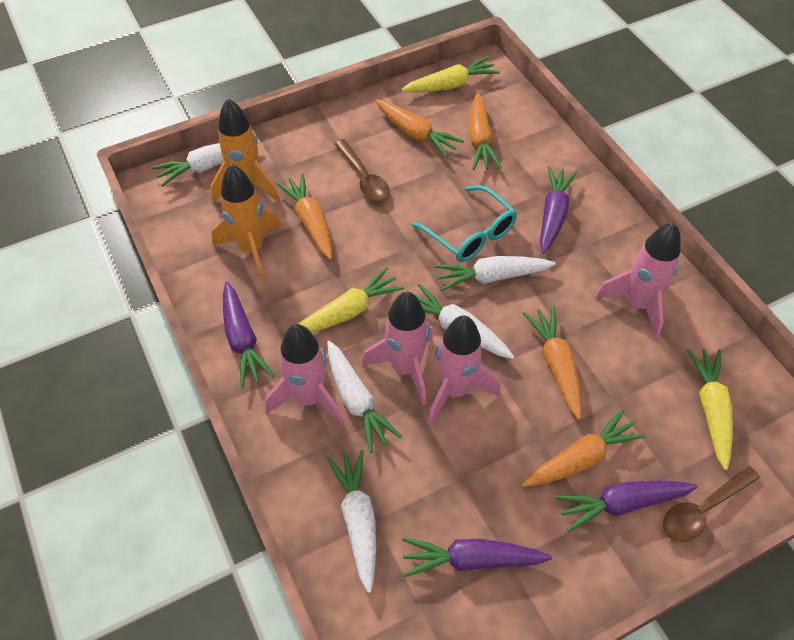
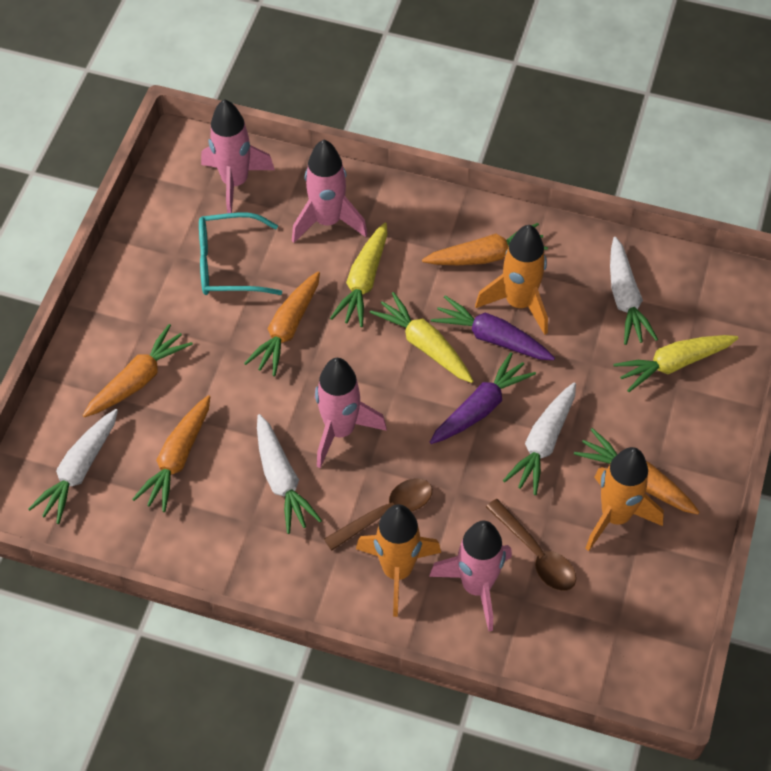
orange rocket: [211,99,280,203] [211,164,281,281] = 2 -> [356,504,441,617] [475,225,548,335] [585,447,664,551] = 3
purple carrot: [223,281,274,388] [402,537,552,577] [540,166,577,254] [556,480,698,532] = 4 -> [430,352,536,444] [431,295,555,360] = 2
white carrot: [152,140,260,187] [327,341,402,453] [327,450,376,593] [415,283,514,359] [435,256,556,291] = 5 -> [28,409,118,524] [257,414,322,534] [503,382,576,495] [610,237,658,345] = 4

